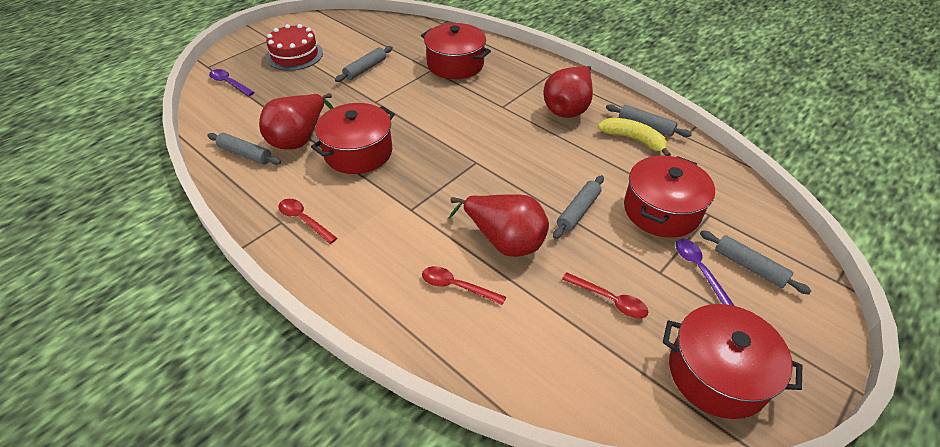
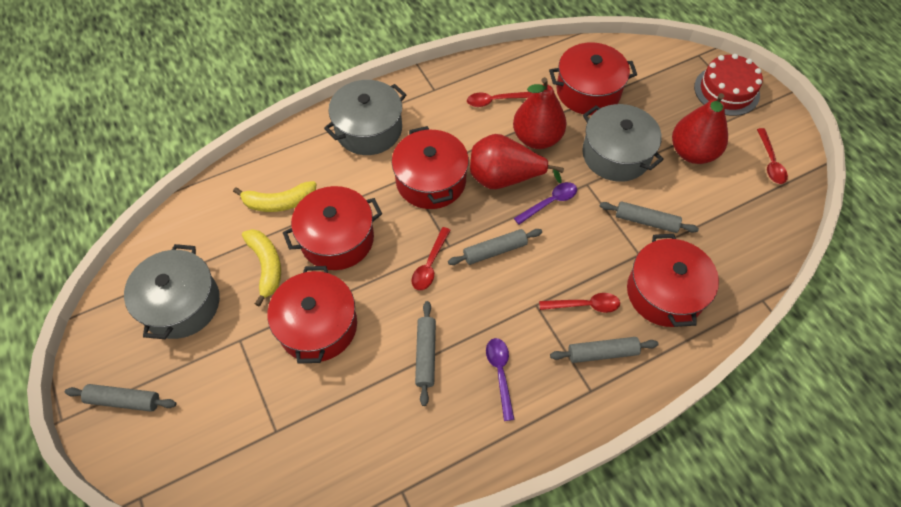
grey pot: none = 0 -> [124,244,220,339] [324,80,406,155] [582,104,664,182] = 3
red pot: [311,103,395,174] [421,23,491,79] [624,156,715,238] [663,304,802,419] = 4 -> [268,266,357,364] [283,186,382,270] [392,126,469,209] [549,42,637,115] [627,234,719,327] = 5
red spoon: [278,199,337,244] [422,266,506,305] [562,272,648,319] = 3 -> [412,227,450,291] [467,92,533,107] [539,293,620,313] [757,128,788,184] = 4
yellow banana: [598,118,671,156] = 1 -> [233,181,317,212] [242,229,281,307] = 2

